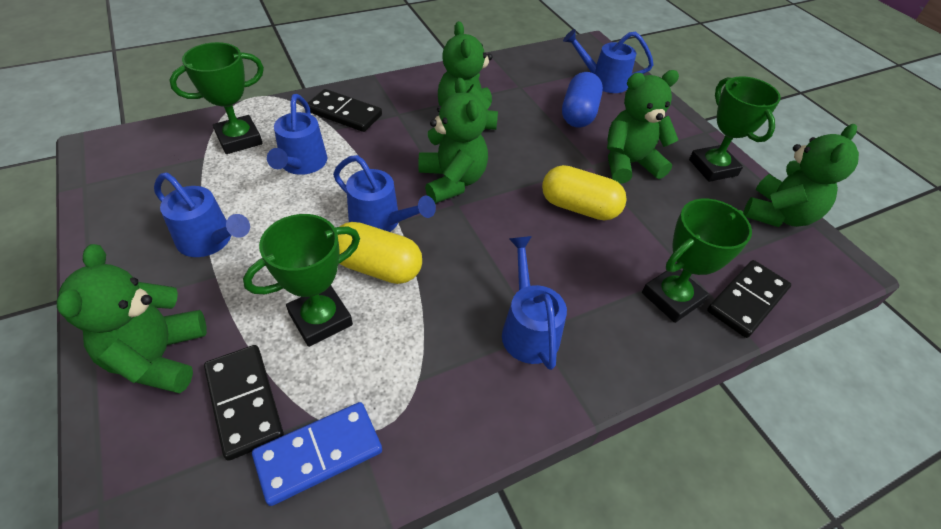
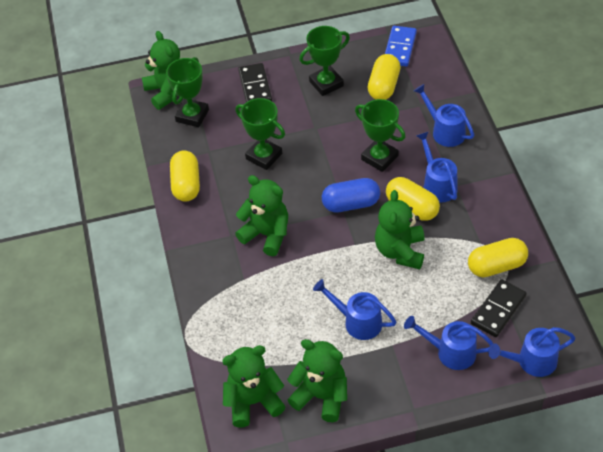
black domino: [204,345,284,461] [308,89,382,132] [707,260,791,338] = 3 -> [238,63,272,102] [471,279,527,337] = 2
yellow capsule: [338,222,422,284] [542,165,627,220] = 2 -> [170,150,200,202] [368,54,401,100] [386,177,440,221] [468,238,528,277] = 4

